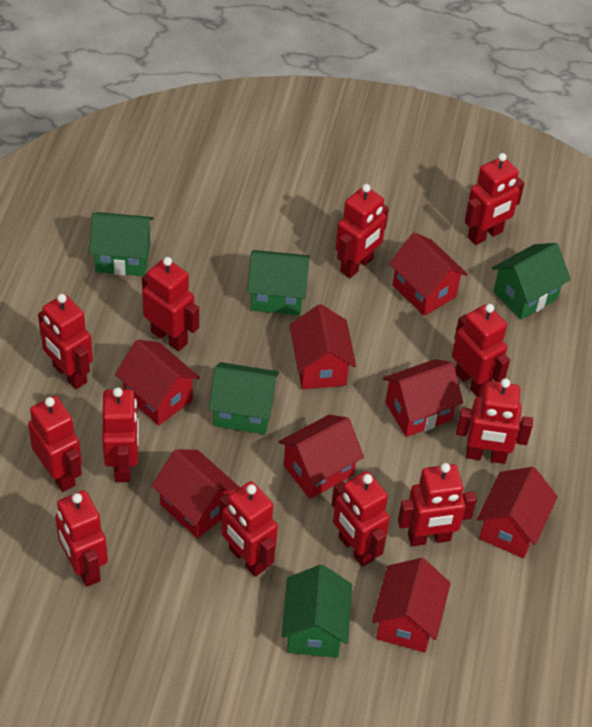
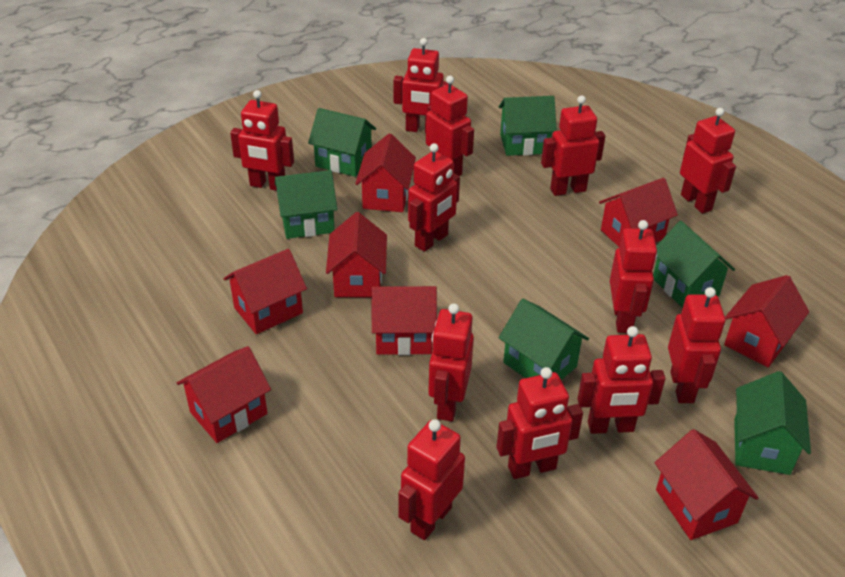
green house: [89,212,154,276] [209,362,279,434] [247,250,310,315] [281,565,352,658] [492,243,571,320] = 5 -> [275,170,337,239] [308,108,376,177] [499,96,557,156] [499,299,589,380] [653,221,735,308] [734,371,811,475] = 6

